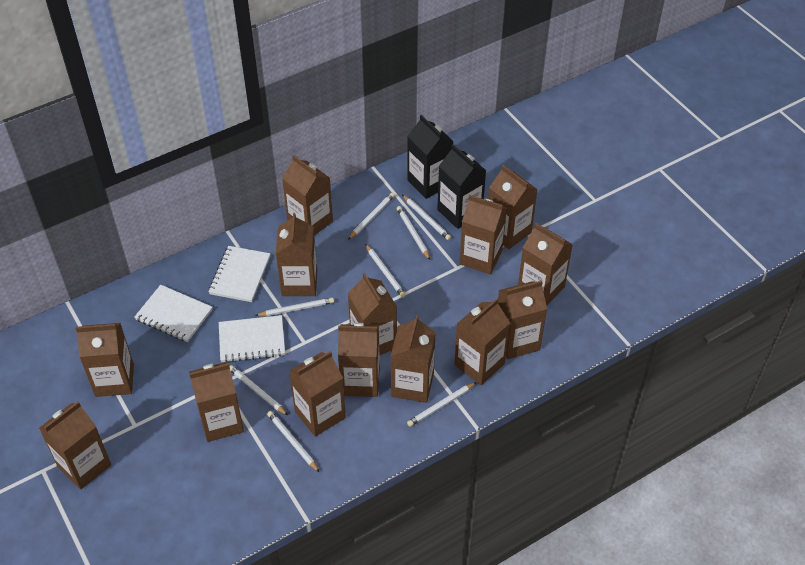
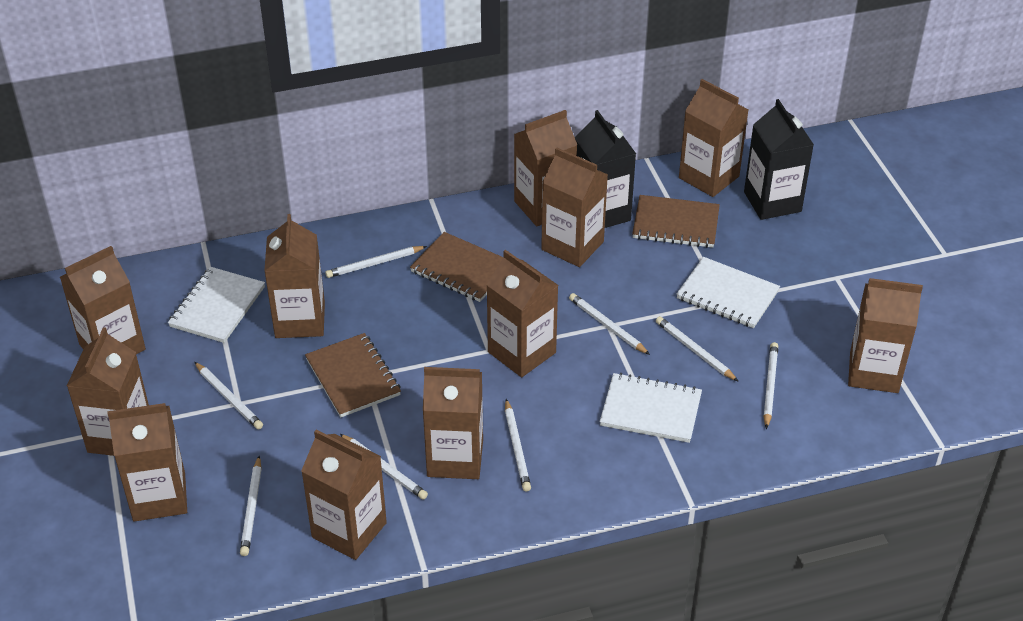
brown carton: [39,401,111,490] [75,323,134,397] [189,362,244,442] [276,213,317,296] [282,155,333,235] [289,351,346,437] [338,323,380,397] [348,273,397,355] [390,315,436,403] [454,298,510,385] [459,195,507,274] [488,165,538,249] [498,281,547,359] [518,223,573,305] = 14 -> [60,246,146,354] [67,327,149,456] [108,403,187,521] [264,214,325,338] [301,430,387,560] [423,367,483,479] [486,250,559,377] [514,110,577,226] [541,147,608,267] [679,79,749,197] [848,278,923,393] = 11
brown notebook: none = 0 -> [305,333,401,418] [410,232,503,302] [632,195,720,248] = 3

